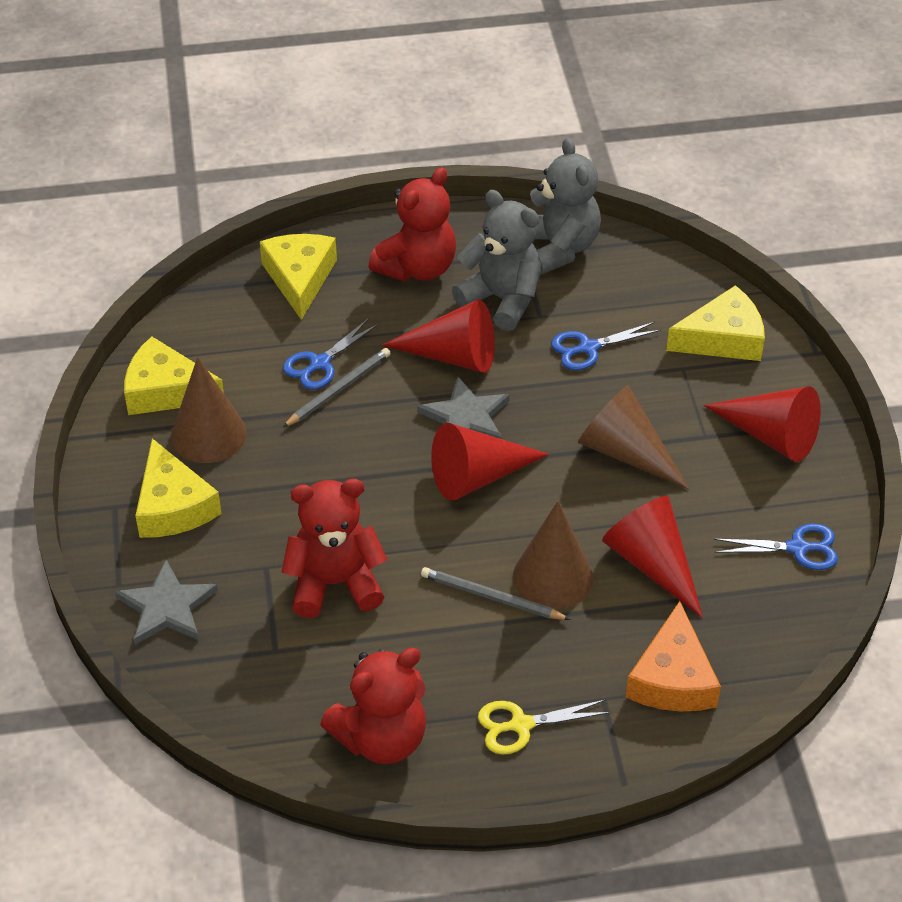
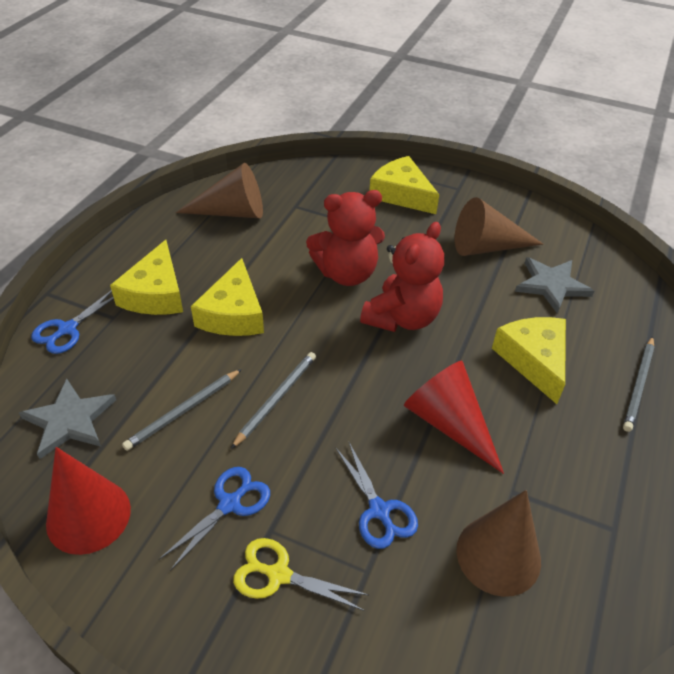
grey pencil: [283,348,391,427] [421,567,571,620] = 2 -> [122,369,242,451] [231,352,316,449] [623,336,654,432] = 3
grey teddy bear: [452,190,541,331] [530,138,601,275] = 2 -> none = 0
orange cheese: [626,601,721,711] = 1 -> none = 0
red cone: [382,300,495,373] [431,423,549,501] [602,496,703,618] [703,387,821,462] = 4 -> [46,447,131,555] [404,361,504,474] = 2
red teddy bear: [282,479,388,618] [320,648,426,764] [369,167,456,282] = 3 -> [306,190,385,286] [360,222,444,332] = 2

